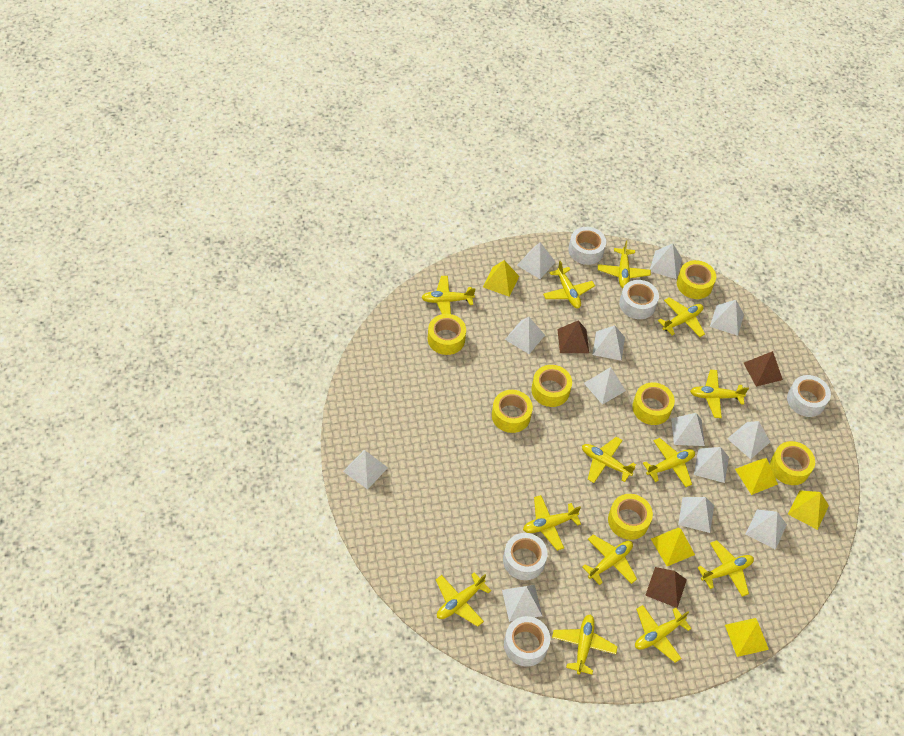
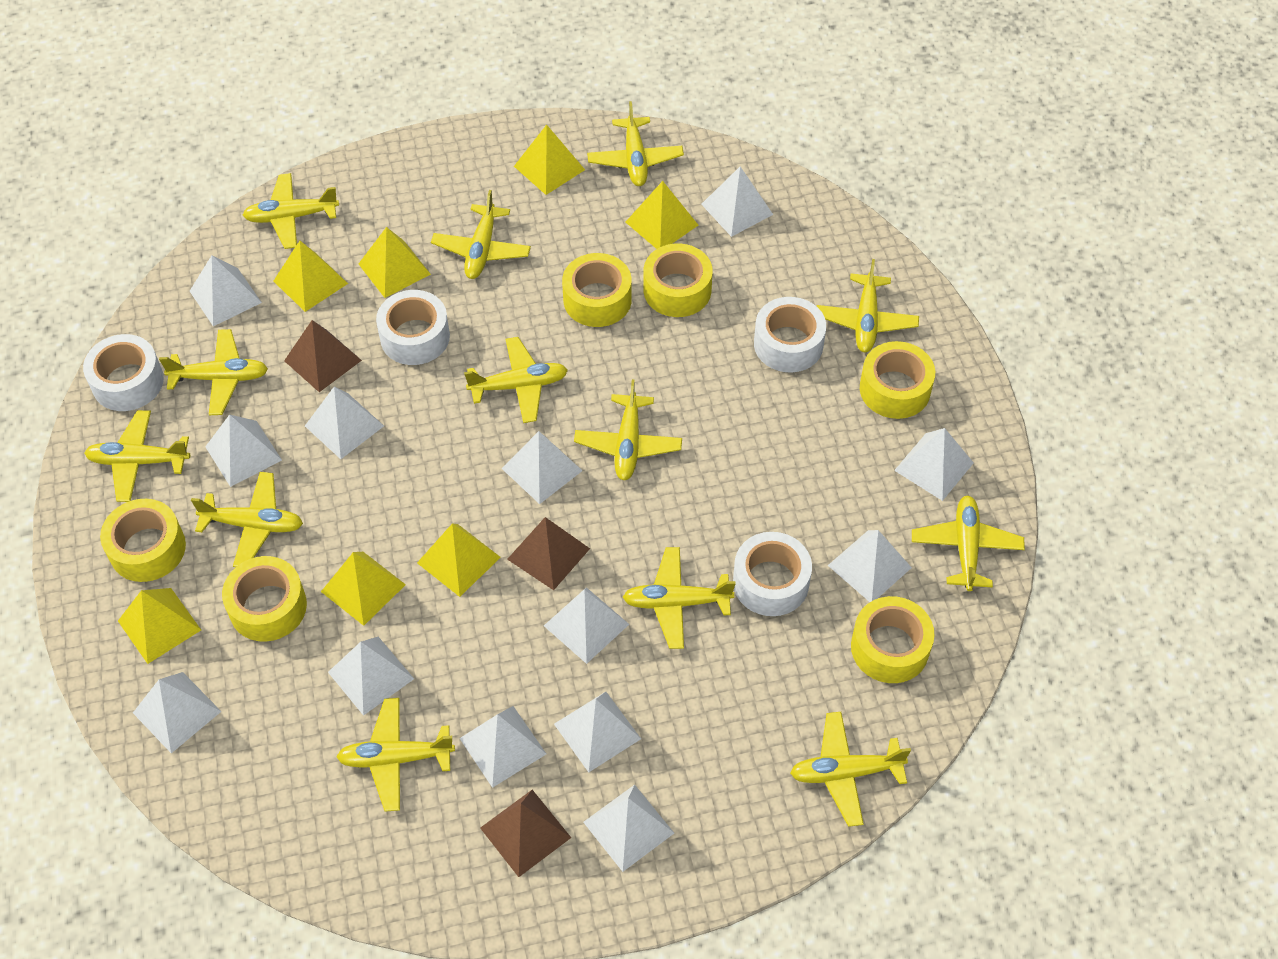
white tape: [503,533,548,580] [504,616,550,666] [568,227,606,265] [619,280,659,319] [787,375,831,417] = 5 -> [83,334,164,411] [376,290,450,365] [733,532,812,616] [754,297,826,372] = 4
yellow pyramid: [483,260,519,297] [651,527,695,566] [725,618,769,657] [735,458,778,495] [788,490,829,530] = 5 -> [118,588,201,664] [274,241,348,312] [321,552,406,626] [359,227,431,298] [417,523,501,597] [514,125,585,195] [626,181,698,249] = 7
yellow tape: [428,314,466,355] [492,390,533,433] [531,365,572,407] [608,494,653,540] [632,382,675,425] [677,260,716,299] [770,441,815,485] = 7 -> [100,499,186,582] [222,556,307,642] [562,253,632,327] [644,243,713,317] [851,596,935,683] [860,341,935,419] = 6

